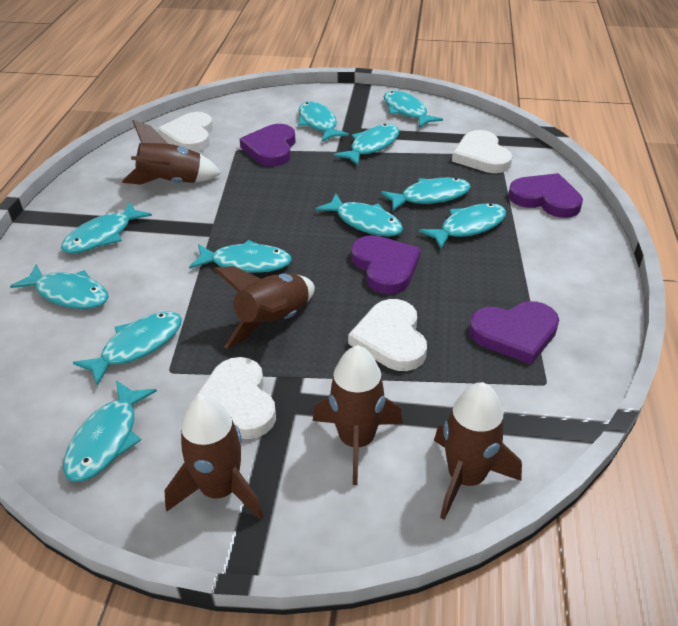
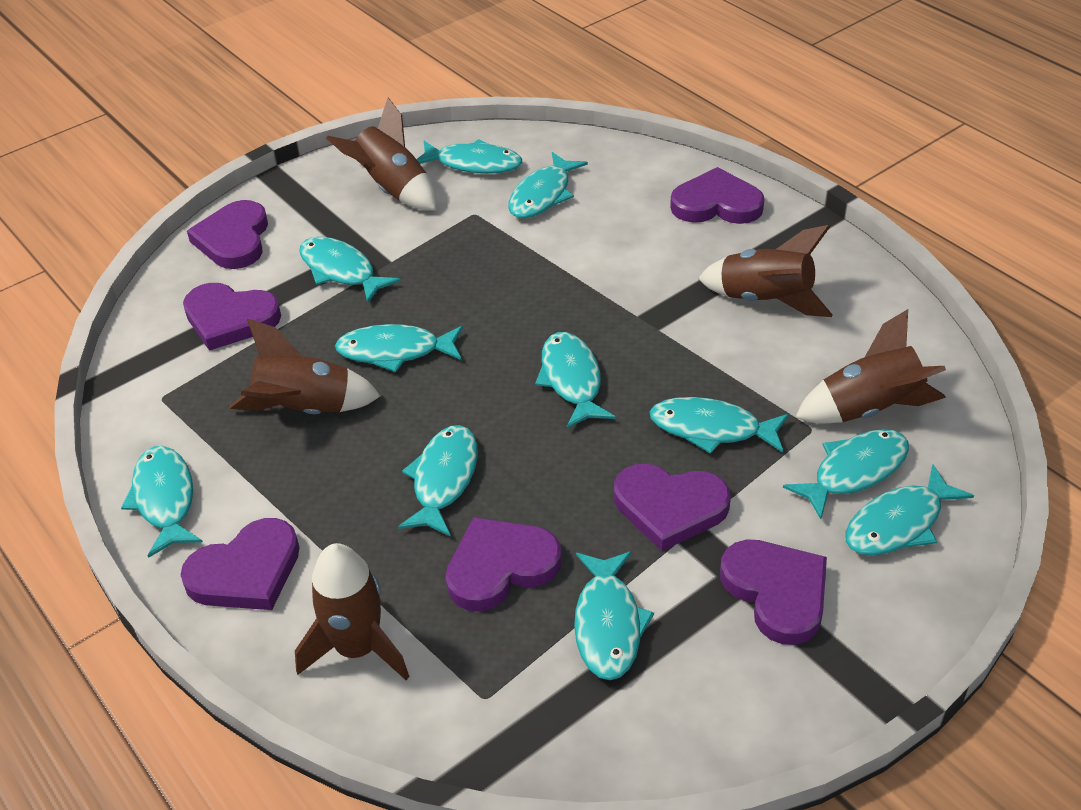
purple heart: [240,124,296,166] [351,235,421,294] [469,301,559,364] [508,173,583,218] = 4 -> [181,518,300,610] [183,283,281,351] [187,200,268,269] [445,517,562,611] [614,464,731,551] [670,167,765,224] [720,539,827,645] = 7
white heart: [158,112,213,152] [194,357,276,439] [348,299,427,371] [452,130,513,173] = 4 -> none = 0

